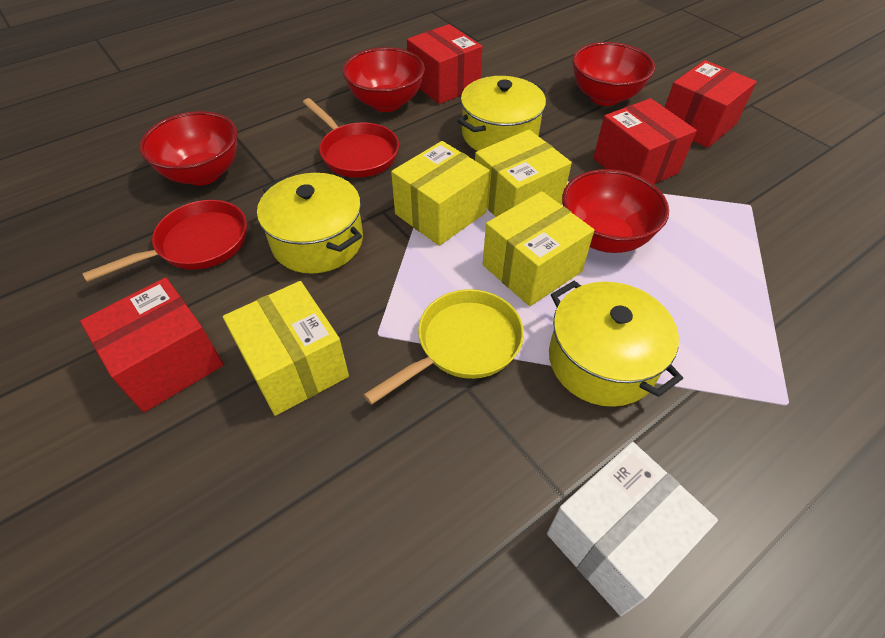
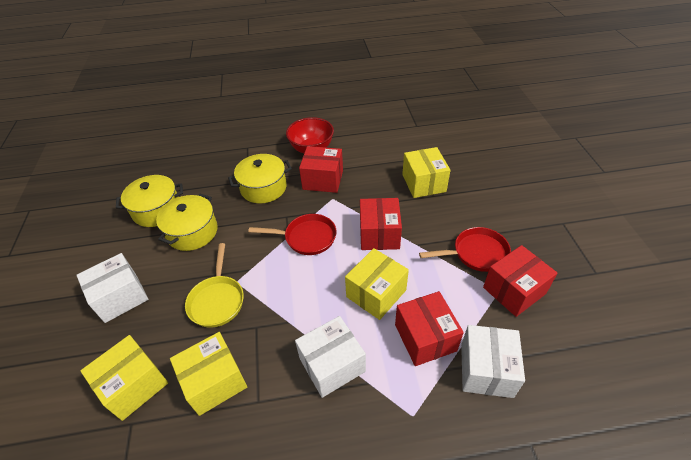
red bowl: [139,111,237,185] [343,47,425,112] [562,169,669,253] [572,42,655,106] = 4 -> [286,117,334,153] = 1
white box: [547,442,718,616] = 1 -> [76,253,149,323] [295,316,366,398] [461,325,525,398] = 3

